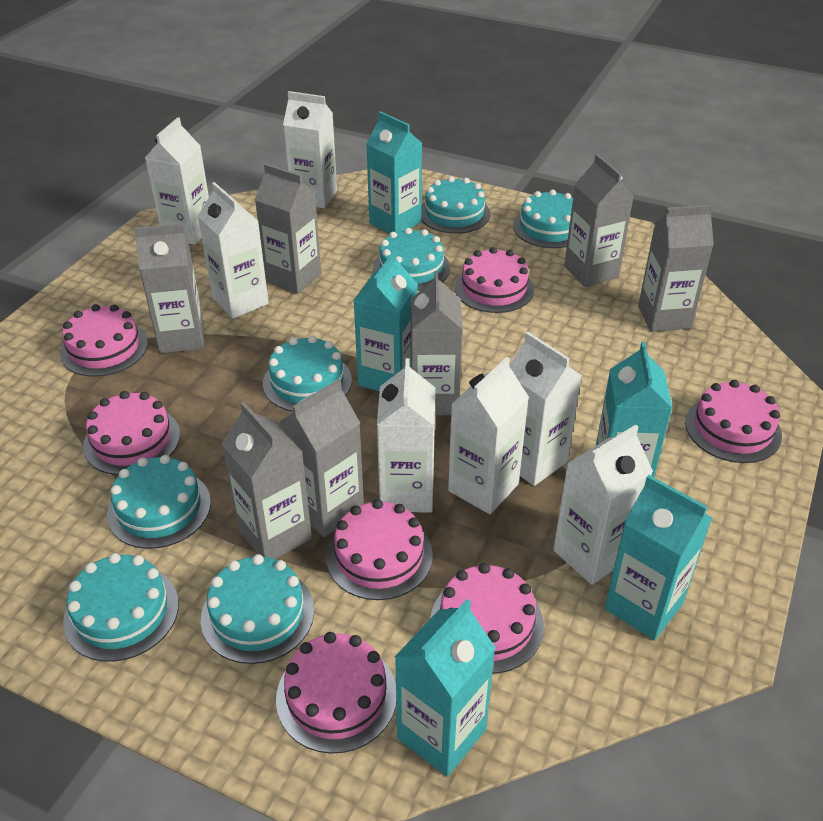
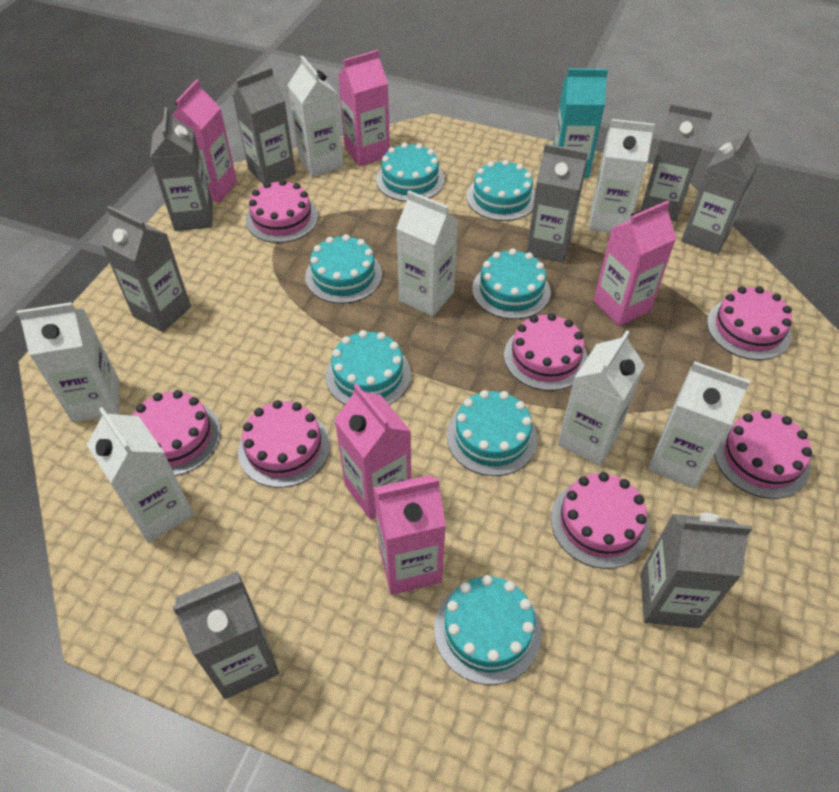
grey carton: [134,223,204,353] [221,402,312,559] [255,164,321,294] [279,379,364,537] [410,271,463,415] [564,154,634,287] [638,205,714,332] = 7 -> [101,206,191,332] [150,107,213,231] [172,571,279,699] [233,67,296,185] [526,144,588,263] [640,513,752,628] [641,103,713,221] [681,128,760,254] = 8
pink carton: none = 0 -> [172,80,237,203] [335,384,411,520] [338,50,390,167] [374,475,446,595] [593,201,676,326] = 5
turquoise carton: [353,251,418,391] [366,111,422,234] [395,599,496,777] [596,342,672,477] [605,475,712,640] = 5 -> [553,68,608,178] = 1

